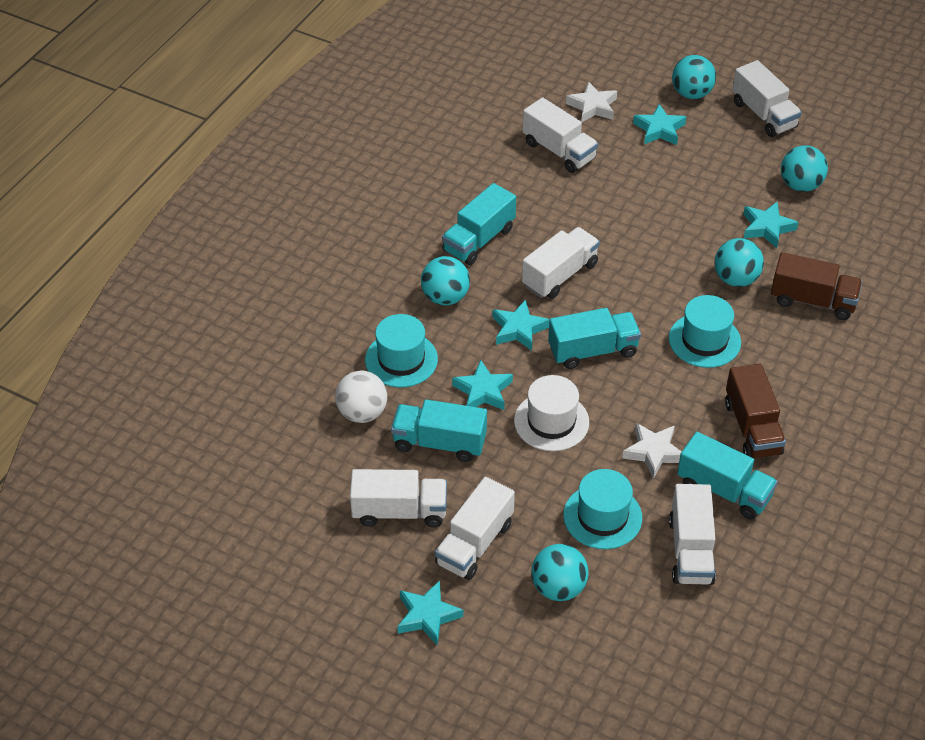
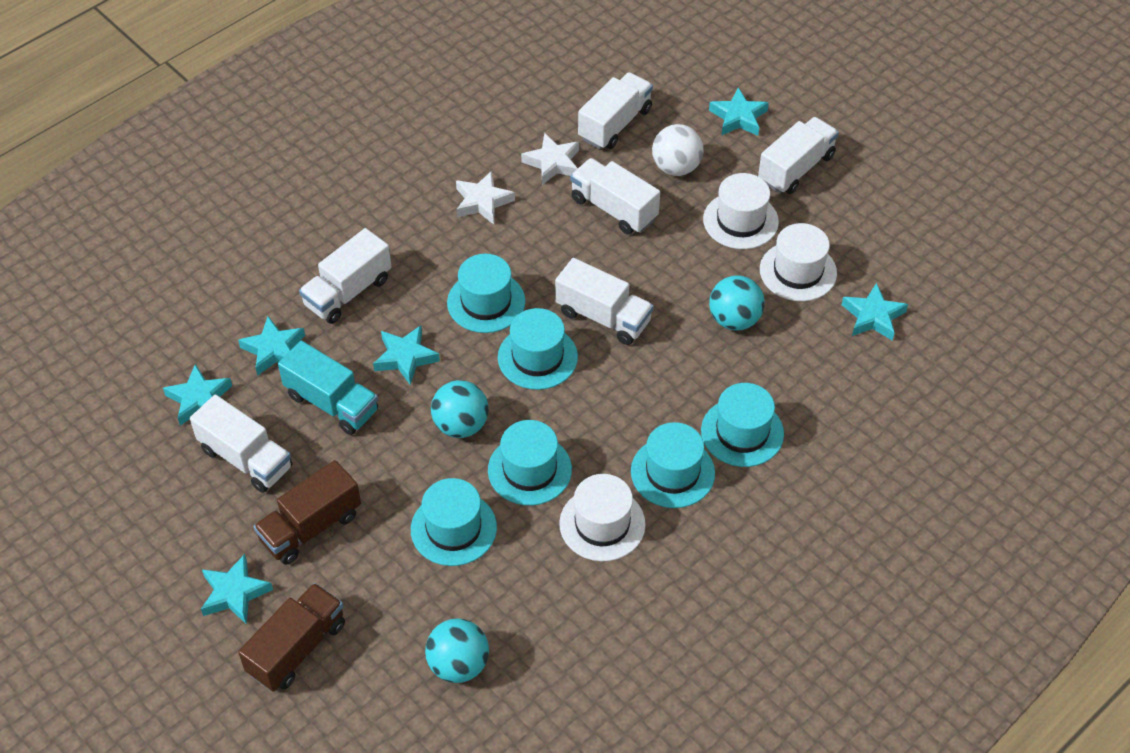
turquoise ball: [421,256,470,305] [531,544,588,601] [672,55,716,99] [714,238,764,287] [781,145,828,192] = 5 -> [425,618,489,683] [431,380,489,438] [709,275,765,331] = 3
turquoise hat: [365,314,438,387] [563,469,642,549] [669,295,741,368] = 3 -> [411,478,497,566] [447,254,525,333] [488,420,572,505] [498,308,578,390] [631,422,715,508] [701,383,784,467] = 6
turquoise star: [397,580,463,646] [452,360,513,410] [492,300,550,351] [633,104,686,145] [743,202,798,248] = 5 -> [163,364,232,426] [201,554,273,625] [238,316,305,376] [373,325,440,385] [709,88,769,136] [842,283,908,341] = 6
turquoise truck: [391,399,487,462] [442,183,516,265] [548,308,641,369] [677,432,778,520] = 4 -> [278,341,378,435] = 1
white hat: [514,375,589,451] = 1 -> [559,474,646,561] [703,173,779,249] [760,223,837,301] = 3

